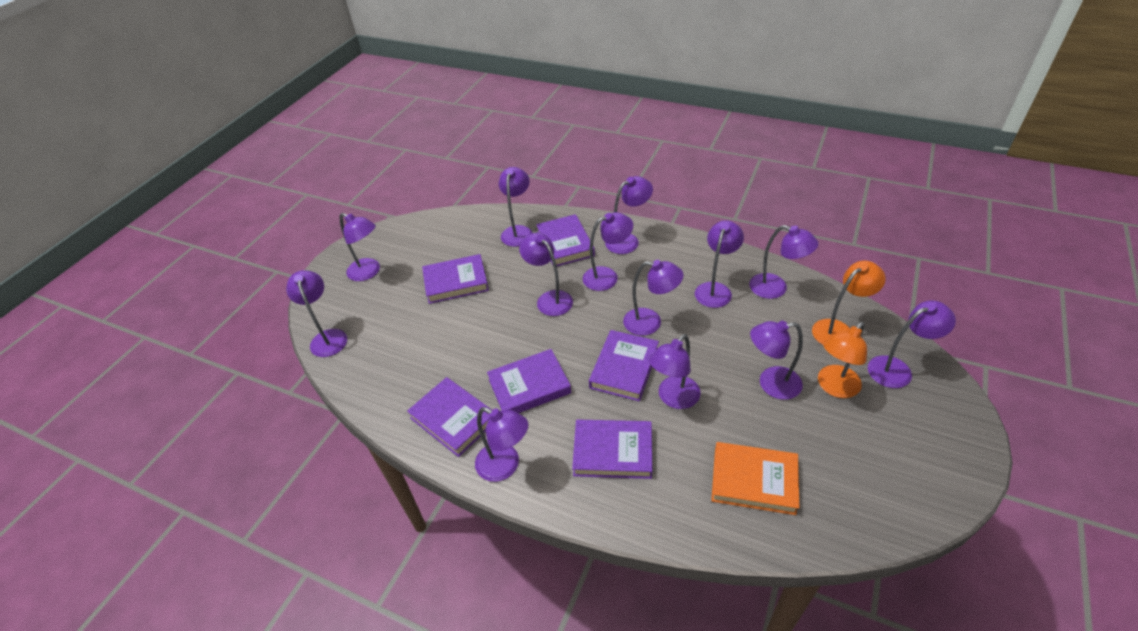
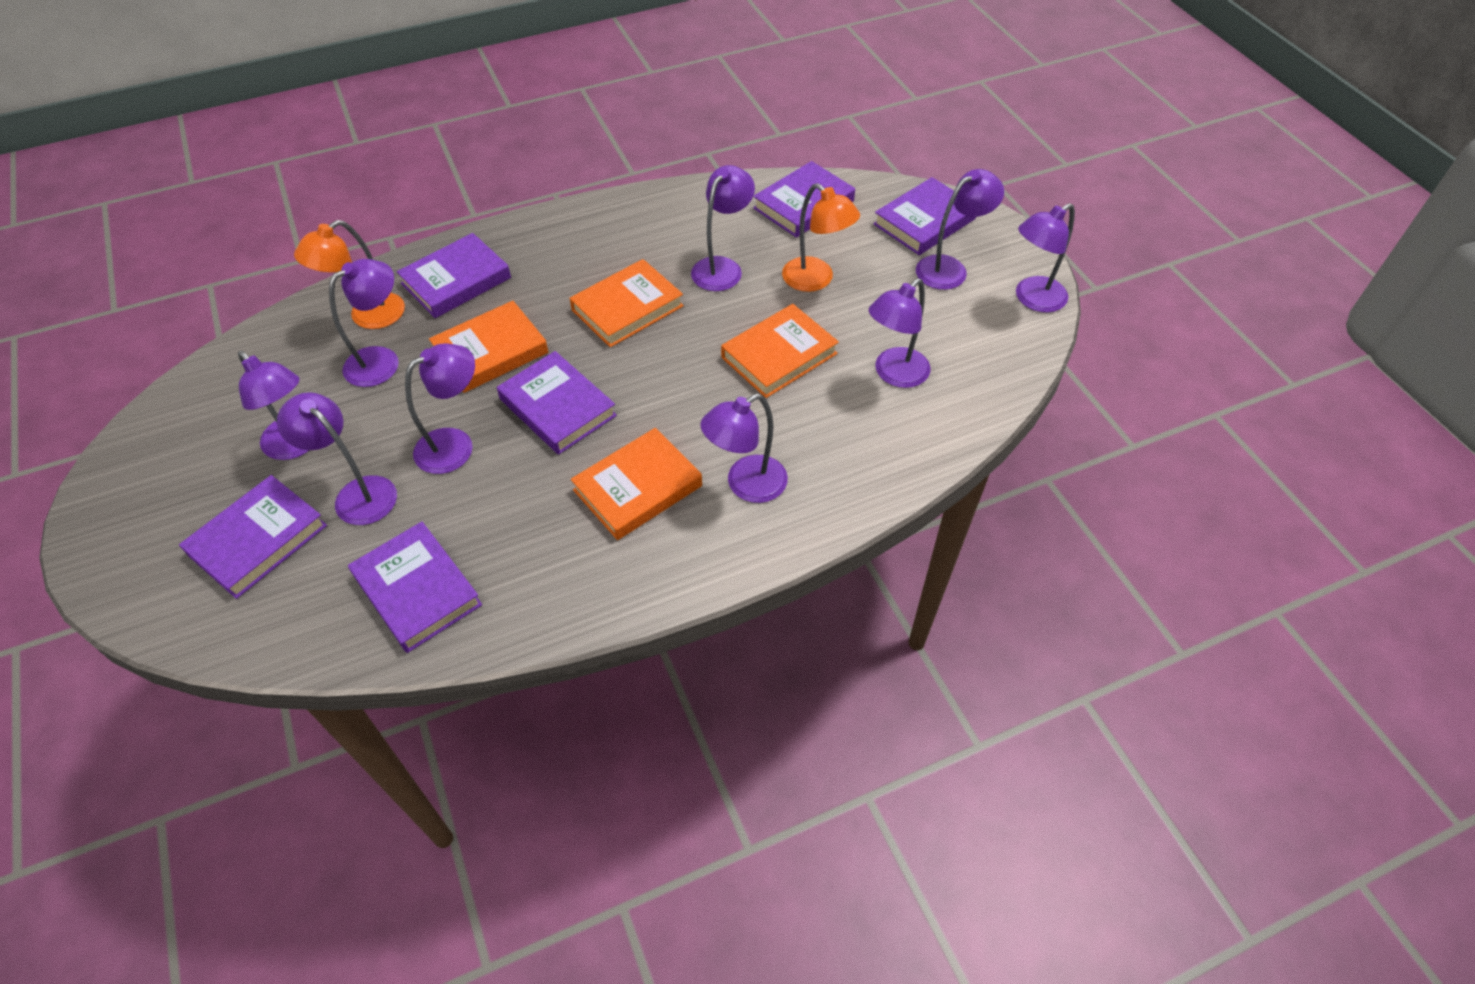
orange book: [711,442,799,515] = 1 -> [429,301,548,393] [570,259,684,347] [571,428,702,540] [721,304,839,398] = 4
purple lamp: [286,270,347,357] [339,213,380,281] [475,407,528,482] [499,167,532,247] [519,233,573,316] [583,212,633,291] [605,176,653,254] [623,260,684,336] [649,334,701,409] [695,220,744,308] [749,225,818,299] [750,321,803,400] [868,300,956,388] = 13 -> [238,351,309,460] [277,392,397,525] [329,259,399,387] [405,343,475,474] [691,165,755,291] [700,394,788,503] [869,278,930,388] [916,169,1004,290] [1016,203,1075,313] = 9

